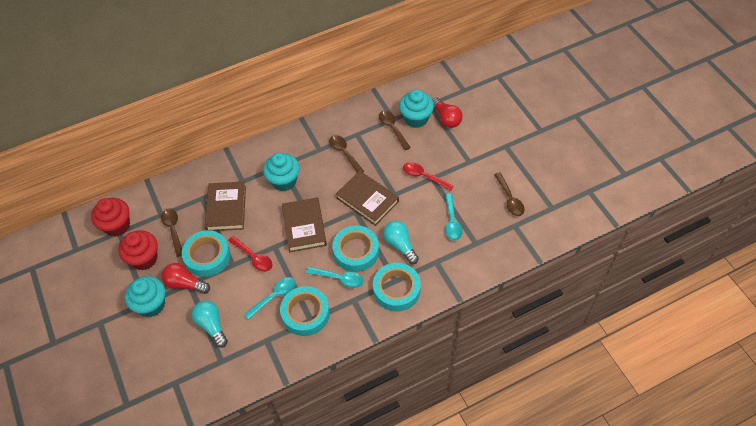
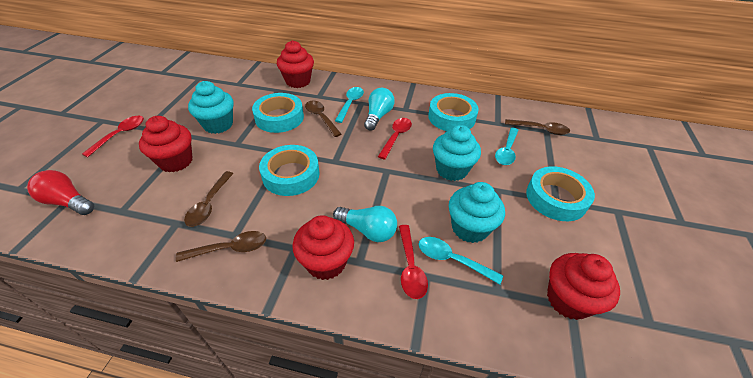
brown book: [205,181,246,231] [282,197,327,252] [336,171,399,226] = 3 -> none = 0
red cupcake: [91,198,130,237] [118,230,158,270] = 2 -> [139,116,193,172] [277,40,314,88] [292,215,354,280] [547,253,620,320] = 4
red light bulb: [162,263,210,294] [432,97,463,128] = 2 -> [27,170,94,215] = 1
red spoon: [228,236,273,272] [403,162,454,191] = 2 -> [82,116,144,157] [378,118,412,160] [399,225,428,299] = 3

